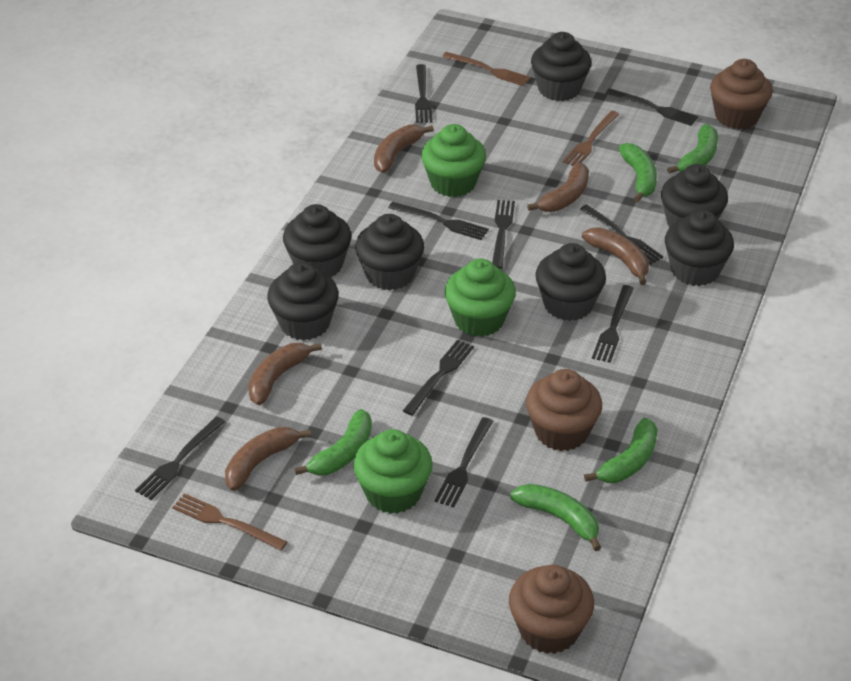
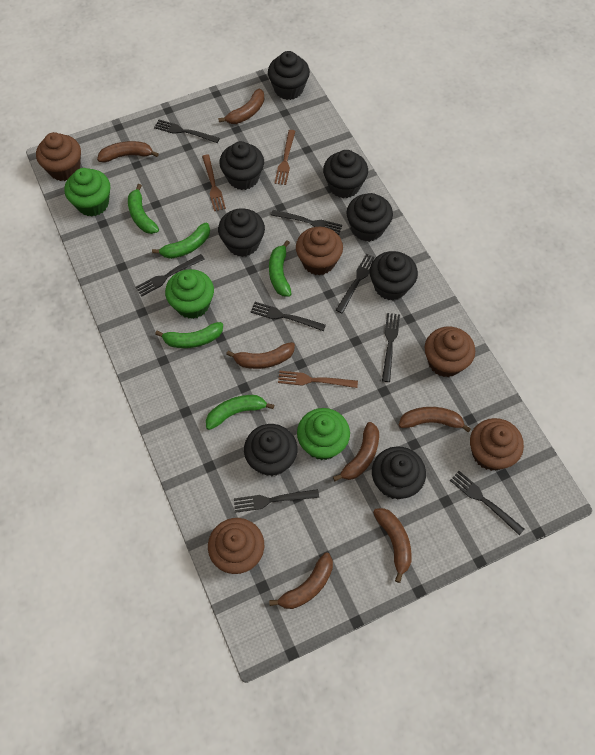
black cupcake: [267,262,339,341] [283,204,352,278] [355,214,424,290] [531,32,592,101] [535,243,606,321] [661,164,728,228] [665,210,734,286] = 7 -> [218,208,265,257] [219,141,264,190] [244,424,297,476] [268,51,310,100] [323,150,368,198] [346,193,393,242] [370,251,418,300] [372,446,426,500] = 8
black fork: [135,416,225,500] [388,202,489,240] [403,339,474,416] [415,64,433,123] [434,417,493,508] [492,200,515,269] [580,205,663,265] [592,285,634,363] [605,88,698,126] = 9 -> [135,254,205,296] [154,120,220,143] [234,489,319,513] [251,302,326,331] [271,210,342,235] [336,254,375,313] [382,313,400,382] [450,471,524,535] = 8
brown banana: [225,427,311,491] [248,343,322,405] [374,125,434,173] [527,163,589,212] [582,227,649,285] = 5 -> [97,141,159,162] [218,89,264,124] [226,342,295,369] [269,553,333,609] [333,422,379,481] [373,508,412,583] [398,407,471,433] = 7
brown cupcake: [509,565,594,654] [526,369,602,451] [710,59,773,129] = 3 -> [36,132,81,181] [208,518,264,574] [296,227,343,275] [425,327,475,377] [470,418,524,471] = 5

